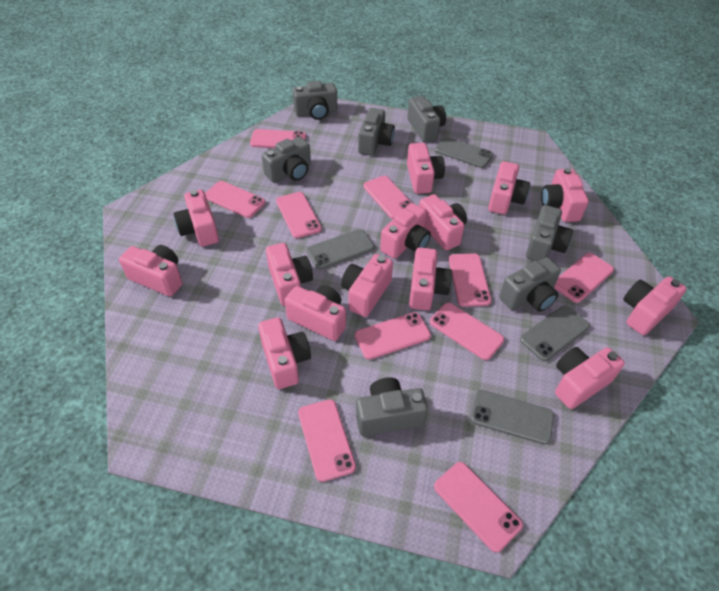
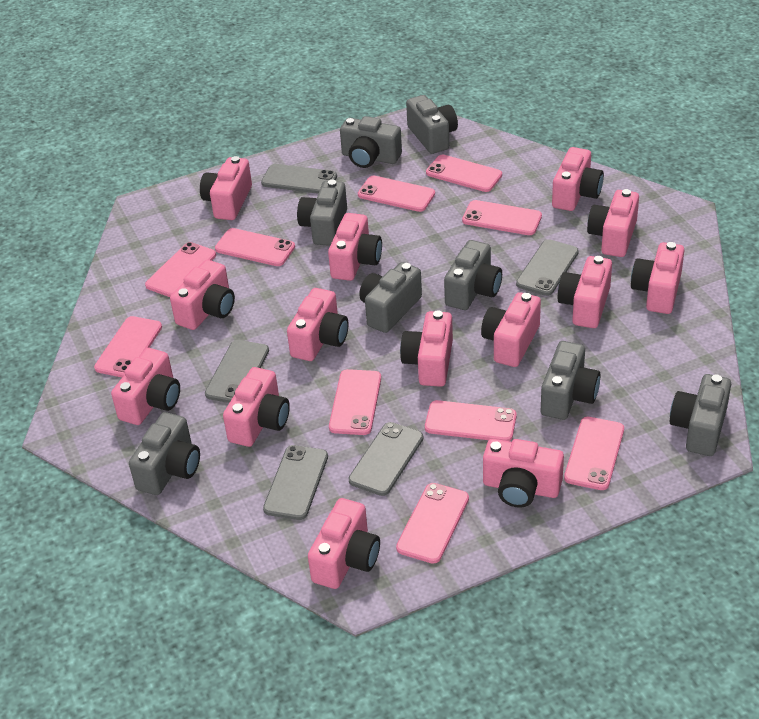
grey camera: [262,137,311,182] [292,81,337,120] [356,377,428,436] [358,108,395,156] [407,96,446,142] [499,257,561,312] [526,205,573,261] = 7 -> [129,412,200,495] [297,180,347,246] [340,116,402,168] [359,262,422,333] [406,95,458,154] [444,240,502,310] [541,341,600,420] [670,374,731,456] = 8
grey phone: [307,229,374,269] [435,137,493,168] [470,390,554,445] [520,305,590,361] = 4 -> [205,340,269,403] [261,164,337,194] [263,445,328,520] [348,422,424,496] [516,239,579,296] = 5

